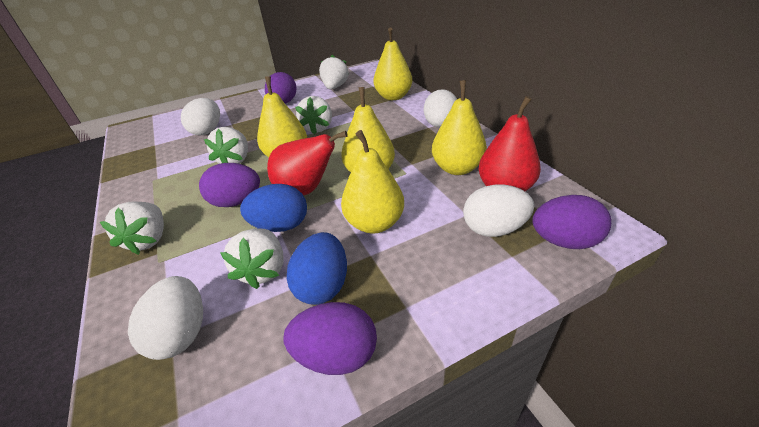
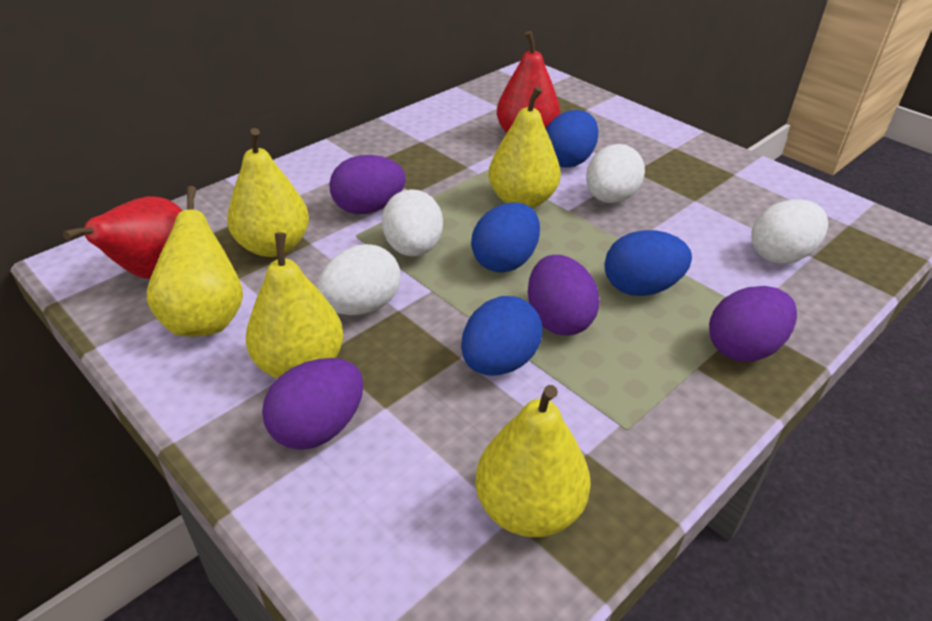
blue egg: [240,184,307,232] [287,232,347,305] = 2 -> [461,296,542,375] [471,202,540,273] [546,110,599,168] [605,230,692,296] = 4
white strawberry: [100,202,164,255] [204,127,248,164] [220,228,284,289] [295,96,332,135] [319,55,349,89] = 5 -> none = 0

